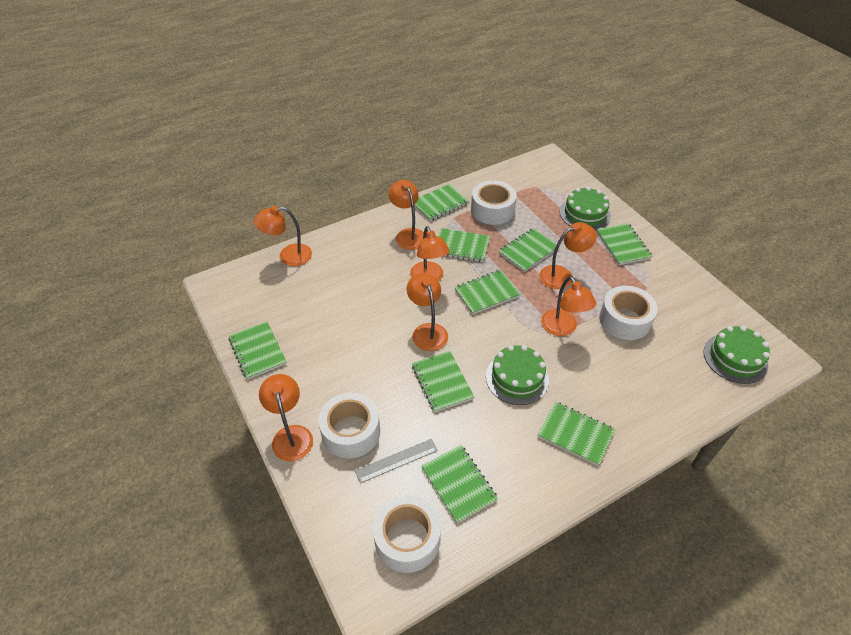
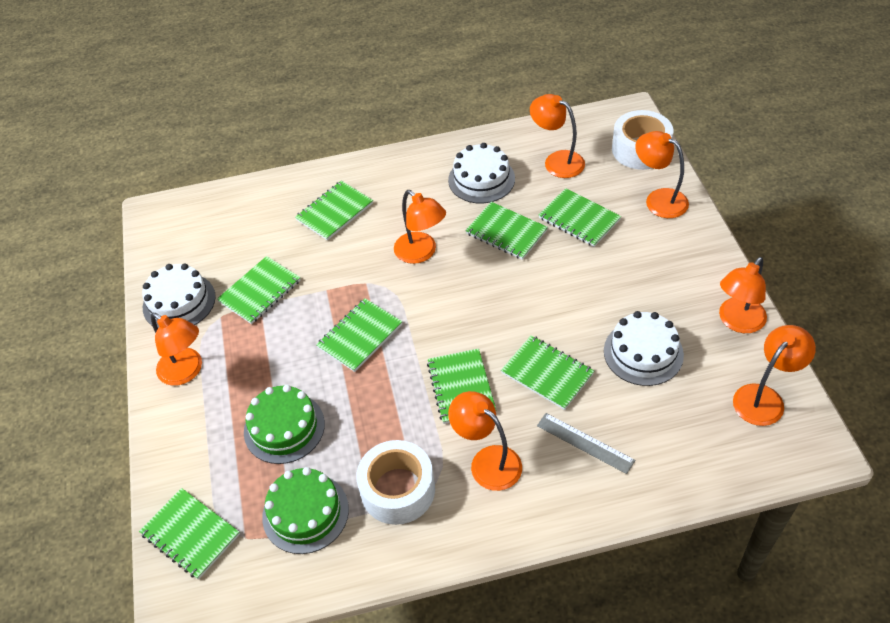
green cake: [486,345,549,405] [560,187,611,231] [704,326,770,384] = 3 -> [244,385,325,464] [262,467,349,554] = 2
green notebook: [228,321,287,380] [412,351,474,412] [414,184,469,221] [421,445,498,523] [438,228,490,262] [455,270,520,314] [499,228,560,272] [538,402,615,466] [597,223,652,265] = 9 -> [139,488,240,580] [217,256,300,324] [295,181,373,241] [316,298,403,372] [427,348,496,424] [465,202,548,260] [501,335,594,410] [539,188,621,247] = 8
white cake: none = 0 -> [142,263,216,328] [448,143,515,203] [604,311,684,386] = 3
white tape: [318,393,380,458] [373,495,441,573] [471,180,517,225] [599,286,658,340] = 4 -> [356,440,435,525] [612,110,673,170] = 2

